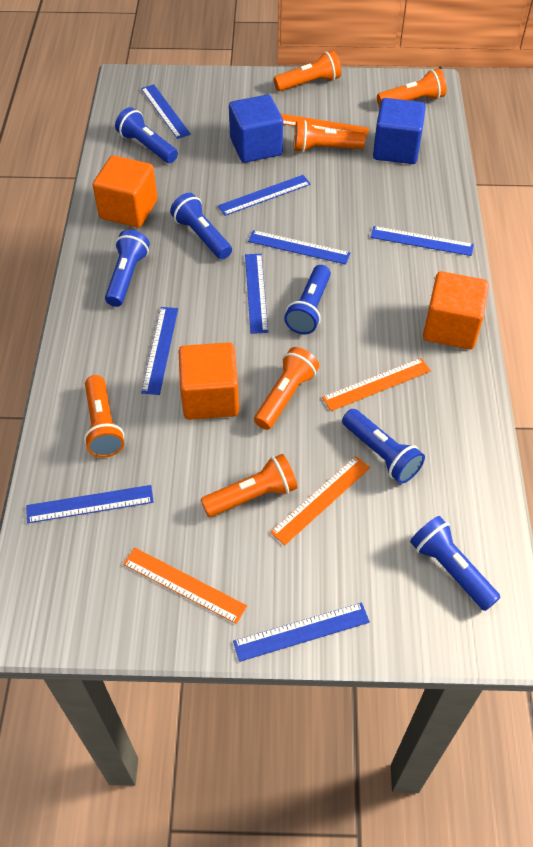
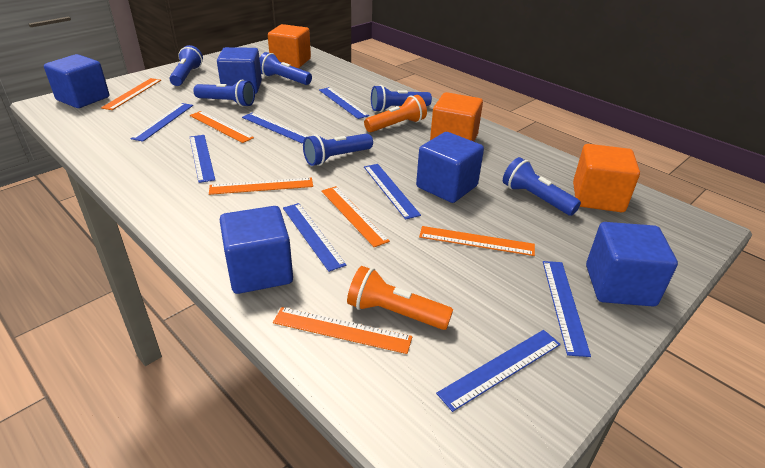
blue cube: [229,95,283,163] [373,98,426,164] = 2 -> [44,54,109,108] [217,47,262,94] [220,206,293,294] [416,132,484,203] [586,222,678,307] = 5
orange flashlight: [84,375,124,457] [201,454,298,517] [254,347,319,430] [274,50,341,91] [294,120,366,153] [377,69,447,107] = 6 -> [347,266,453,330] [364,95,427,132] = 2
orange ruler: [123,548,247,624] [270,456,370,545] [281,114,369,138] [322,358,431,411] = 4 -> [101,78,161,110] [190,111,254,143] [209,178,313,195] [273,307,412,354] [321,186,390,247] [419,226,535,256] = 6

